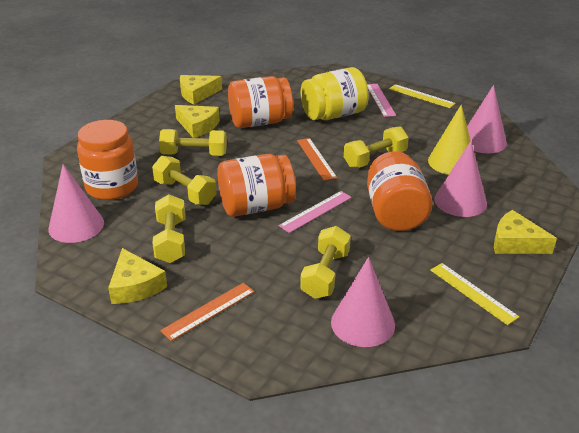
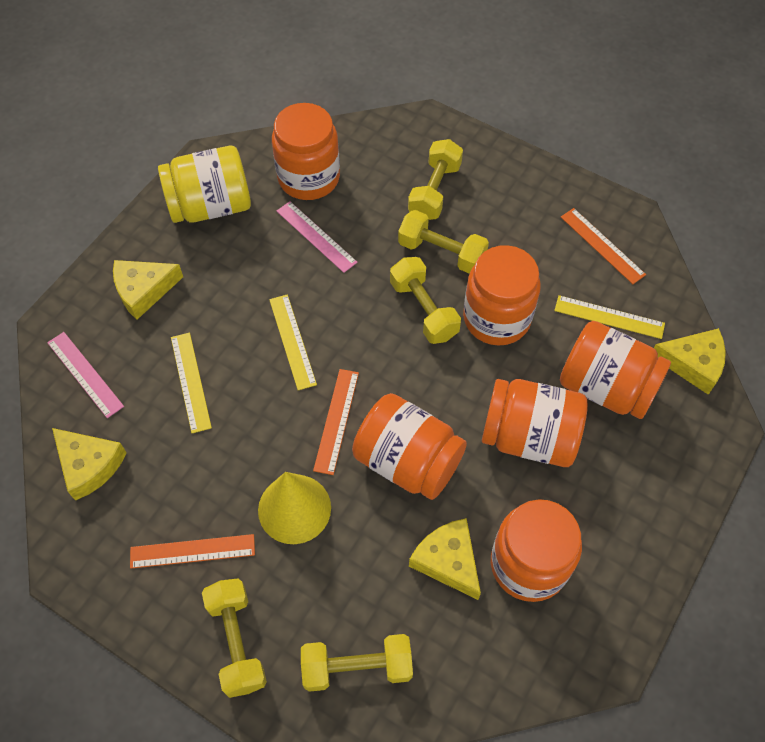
orange jar: [77,120,138,200] [218,154,296,217] [228,76,293,128] [367,151,432,231] = 4 -> [272,103,340,200] [352,393,467,500] [463,245,541,346] [482,379,588,467] [491,499,582,602] [560,321,671,419] = 6
orange ruler: [160,283,255,341] [297,138,337,181] = 2 -> [130,534,255,569] [313,369,359,475] [561,208,646,284] = 3
pink cone: [48,164,104,243] [331,257,395,347] [434,141,487,217] [467,85,507,153] = 4 -> none = 0
yellow ruler: [389,84,456,108] [430,263,519,325] = 2 -> [171,333,212,433] [269,295,317,390] [554,295,665,339] = 3

